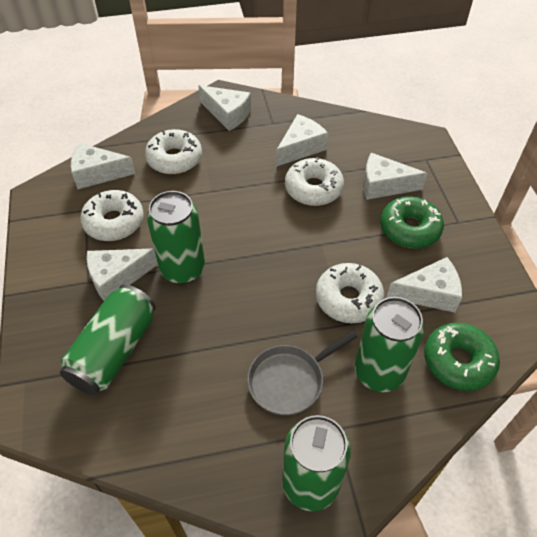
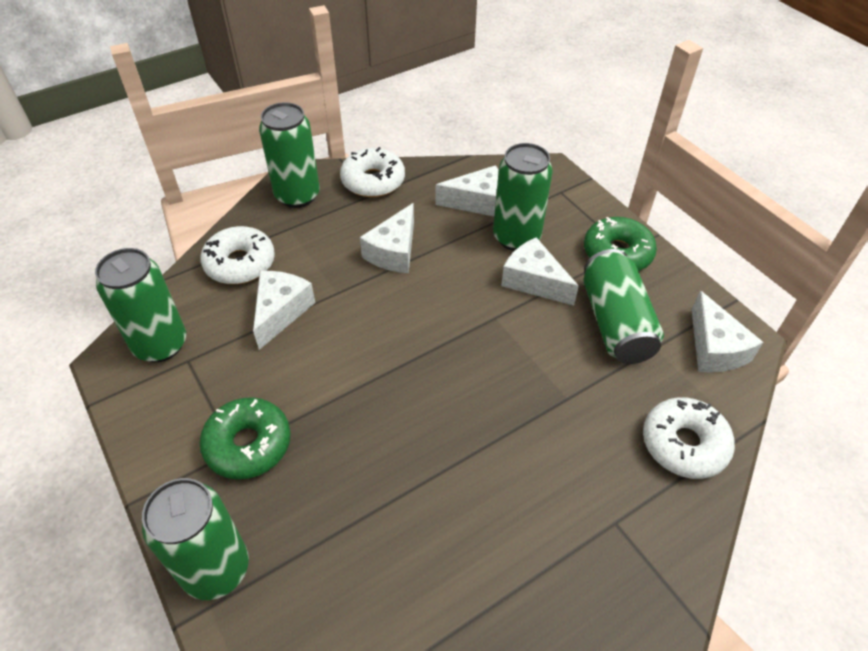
green can: [60,285,156,395] [147,191,205,284] [282,415,351,511] [355,297,424,392] = 4 -> [95,248,186,362] [142,478,249,600] [259,102,320,208] [493,143,553,251] [584,249,664,364] = 5
grey pan: [247,331,357,416] = 1 -> none = 0
white cheese: [71,143,136,189] [86,248,158,301] [198,85,251,131] [276,114,328,167] [363,153,427,200] [386,257,462,313] = 6 -> [253,271,315,350] [360,203,414,273] [435,165,499,216] [501,237,579,306] [692,291,763,372] = 5
white donut: [80,190,144,241] [145,129,202,174] [285,157,344,206] [316,263,384,323] = 4 -> [200,226,275,284] [340,147,405,197] [643,397,735,479] = 3

